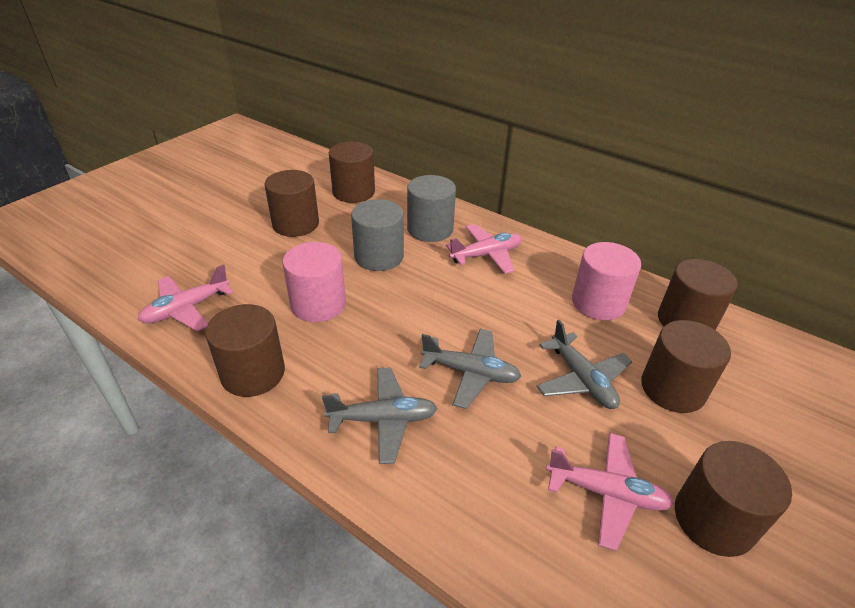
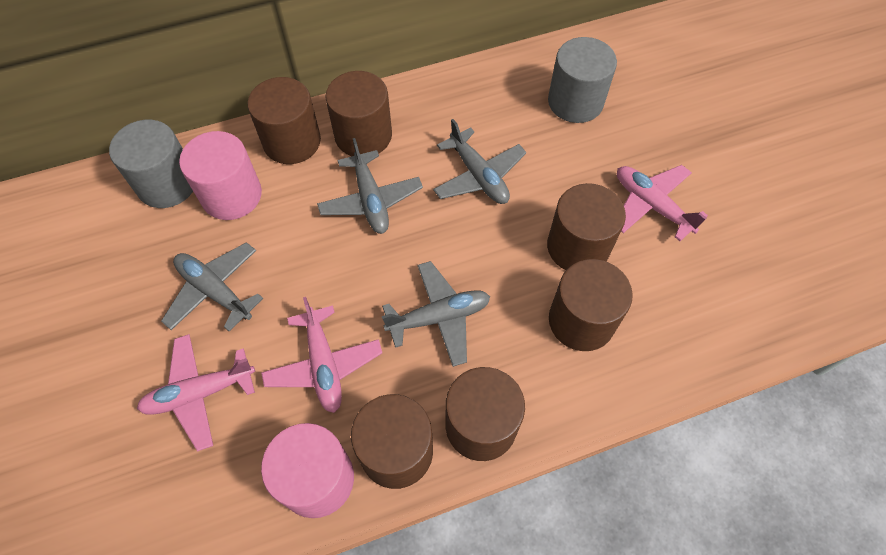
grey plane: [322,368,438,464] [419,329,521,409] [536,320,633,409] = 3 -> [161,242,263,332] [317,138,423,234] [382,261,490,367] [433,119,526,204] = 4

